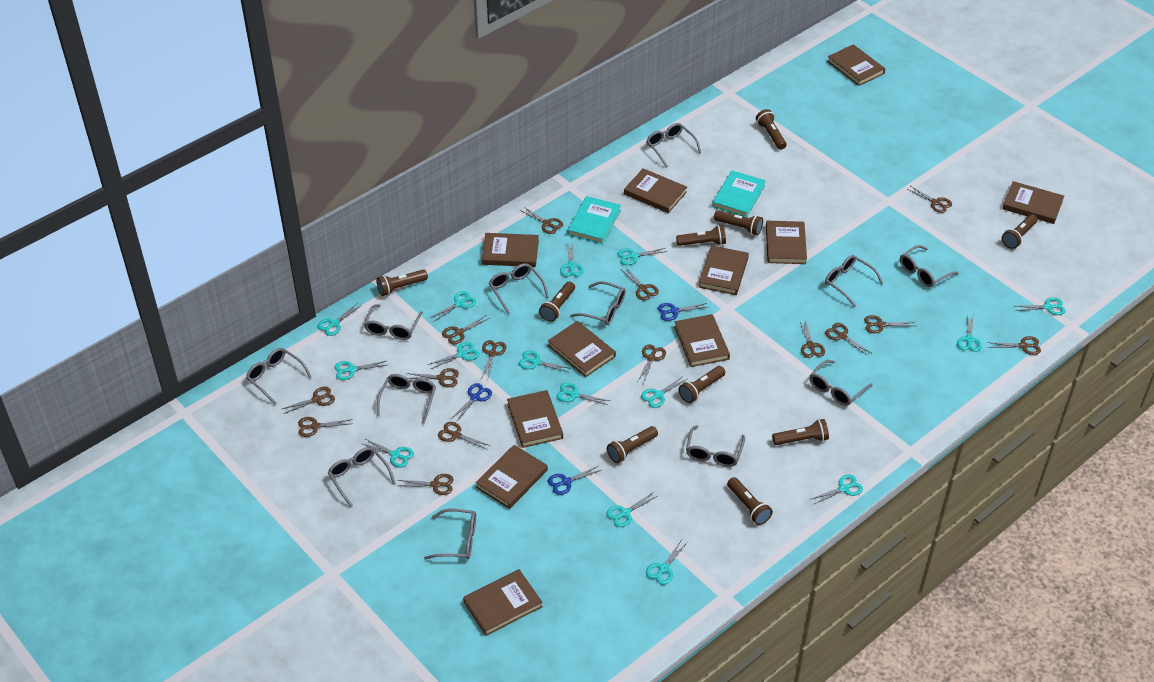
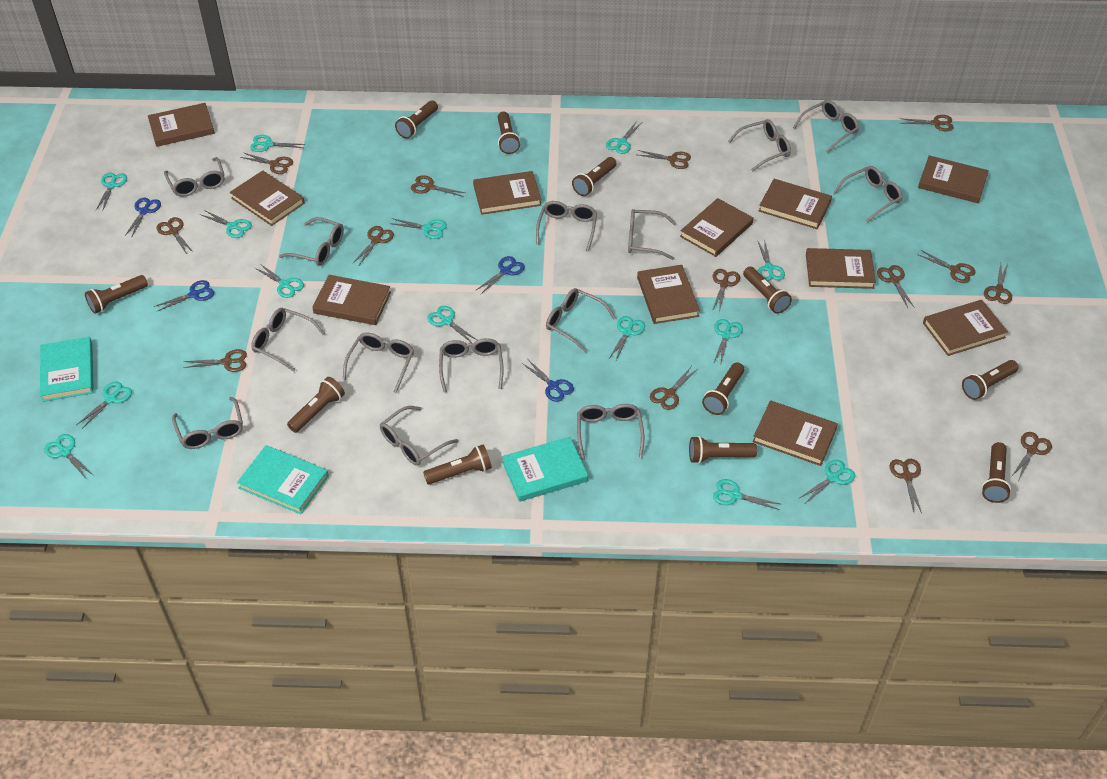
blue scissors: [451,383,492,422] [548,466,601,495] [658,303,707,321] = 3 -> [125,198,161,238] [154,280,214,312] [476,256,525,294] [522,360,574,402] = 4
brown flashlight: [377,269,428,296] [539,281,575,322] [607,426,658,463] [676,225,726,246] [679,366,725,403] [714,210,763,236] [727,477,773,525] [756,109,787,150] [772,419,829,445] [1002,214,1037,249] = 10 -> [85,275,148,314] [287,377,345,433] [395,100,438,139] [423,444,492,484] [498,112,520,154] [572,157,617,196] [689,436,757,464] [702,363,744,415] [743,267,792,314] [962,360,1019,400] [981,442,1011,503] = 11
brown scissors: [282,387,335,414] [298,417,352,437] [398,474,454,495] [406,368,459,387] [438,422,491,450] [442,315,490,344] [482,340,506,377] [520,207,563,234] [622,267,659,301] [637,344,666,384] [799,320,825,358] [825,323,871,356] [864,315,914,333] [907,186,952,213] [988,336,1041,355] = 15 -> [157,217,193,254] [183,349,247,372] [240,153,293,174] [353,226,394,265] [411,175,465,197] [638,150,691,169] [650,367,696,410] [712,269,740,312] [877,265,915,308] [889,459,922,513] [899,115,954,131] [917,250,976,283] [984,264,1012,304] [1011,432,1052,481] = 14
grey glasses: [246,348,312,404] [328,447,396,507] [364,304,423,340] [377,374,436,424] [424,509,476,560] [489,263,549,314] [570,281,626,325] [646,123,701,168] [686,425,745,467] [810,360,873,406] [825,255,883,307] [900,245,959,287] = 12 -> [164,157,225,197] [172,397,243,449] [251,308,325,372] [279,217,344,266] [343,333,414,393] [380,406,458,466] [439,338,504,393] [536,201,597,251] [546,288,616,352] [577,404,644,460] [628,209,676,260] [728,119,791,171] [793,100,859,152] [833,166,903,222] = 14
turquoise book: [568,196,621,244] [712,170,766,218] = 2 -> [40,337,94,402] [237,445,329,515] [502,437,588,502] = 3
turquoise scissors: [318,303,362,336] [334,361,386,380] [361,439,414,467] [428,342,479,369] [430,291,476,322] [519,351,569,372] [557,383,610,405] [560,243,583,277] [606,492,657,527] [618,248,667,265] [641,375,687,408] [646,541,688,585] [811,475,863,505] [957,314,982,352] [1016,297,1066,315] = 15 -> [44,434,93,477] [76,381,132,429] [96,173,127,210] [201,210,252,238] [250,135,305,152] [255,263,304,298] [390,218,447,239] [427,306,477,343] [606,121,642,154] [609,316,645,362] [713,319,743,364] [713,479,780,510] [758,239,785,281] [800,460,855,503] = 14

